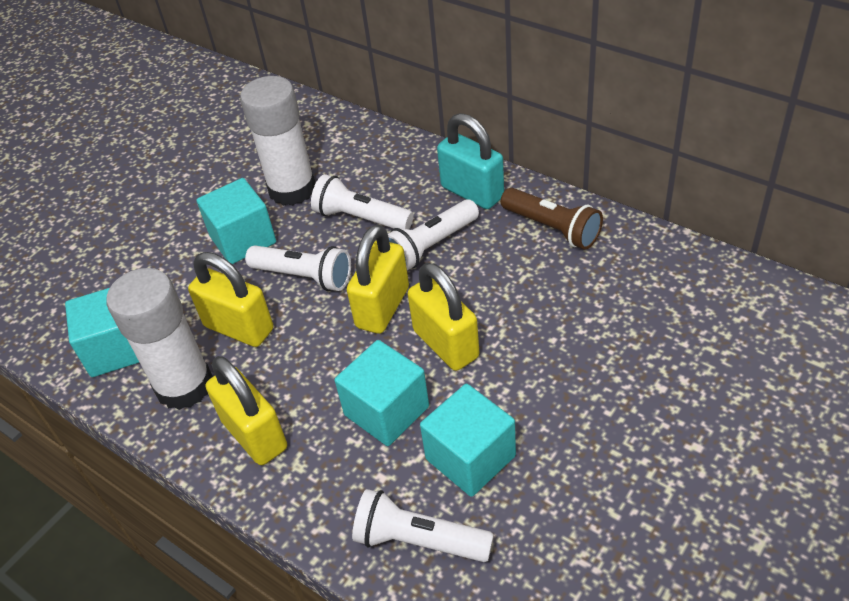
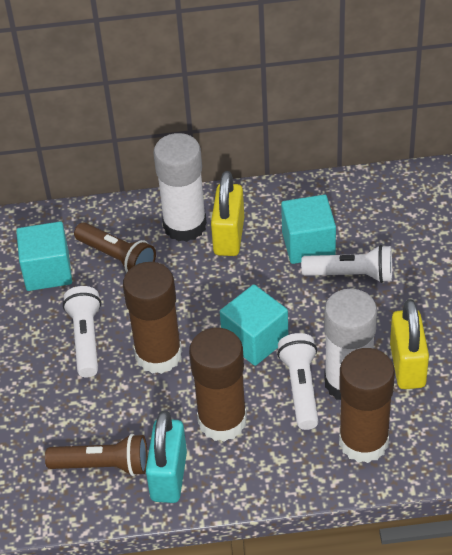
brown flashlight: [501,188,603,250] = 1 -> [45,434,148,476] [74,222,156,273] = 2
brown glue stick: none = 0 -> [123,262,182,374] [189,328,247,442] [339,348,395,463] = 3
turquoise cube: [65,288,140,377] [196,178,276,264] [335,340,429,446] [420,384,516,497] = 4 -> [16,222,72,291] [220,285,288,366] [281,195,336,264] = 3
white flashlight: [245,245,351,291] [311,174,413,229] [352,489,494,562] [388,199,479,270] = 4 -> [63,286,101,377] [277,333,319,430] [301,245,392,283] = 3
yellow padlock: [188,252,273,347] [206,356,287,465] [347,225,409,334] [407,263,479,371] = 4 -> [211,171,244,256] [390,299,429,389] = 2

